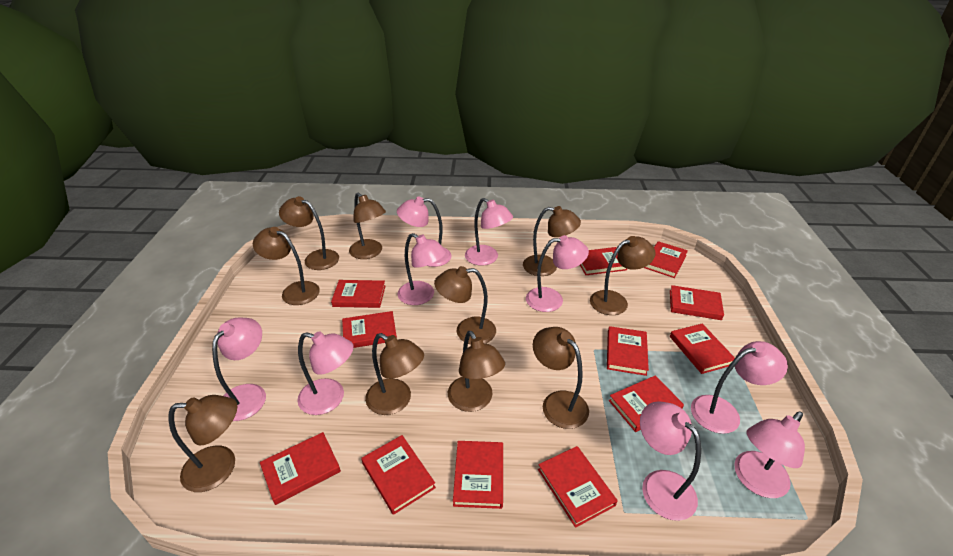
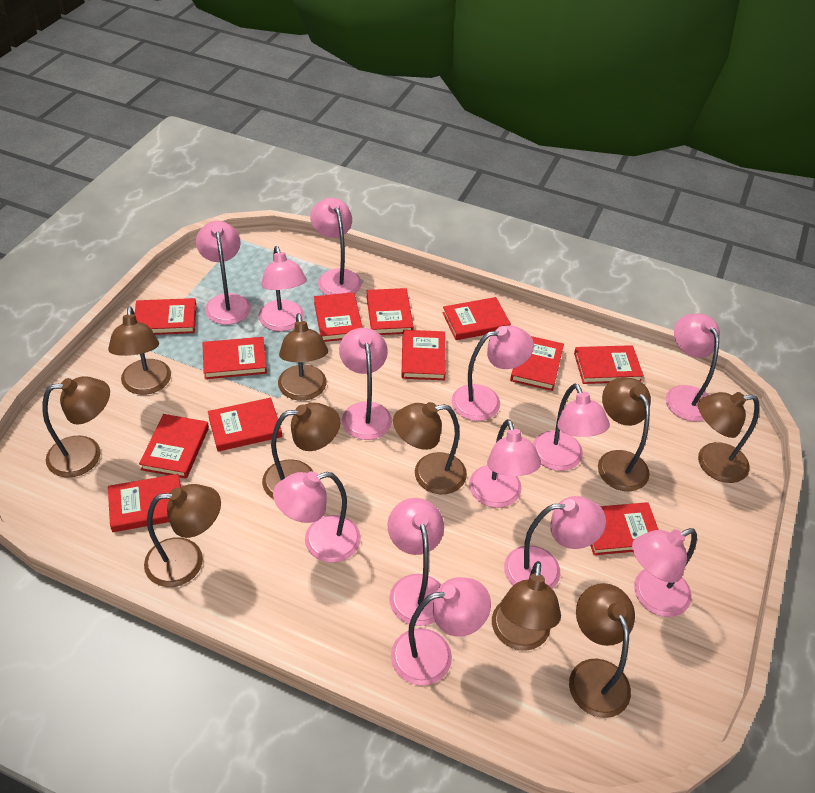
pink lamp: [212,318,266,421] [297,331,354,415] [397,196,452,267] [398,233,446,305] [465,198,513,266] [526,235,589,312] [640,401,701,521] [691,341,788,434] [734,411,805,498] = 9 -> [196,221,251,325] [258,246,307,331] [273,471,361,563] [310,198,362,295] [339,328,392,440] [388,498,444,626] [391,577,491,685] [452,325,534,421] [469,419,541,508] [504,496,606,589] [533,383,610,471] [632,528,697,617] [666,314,720,422] = 13

